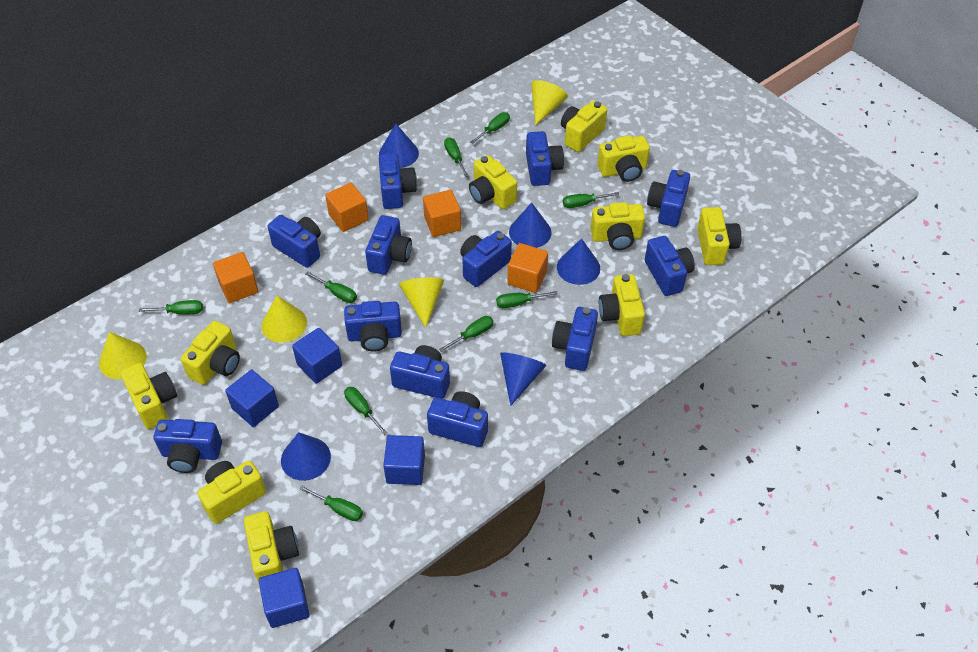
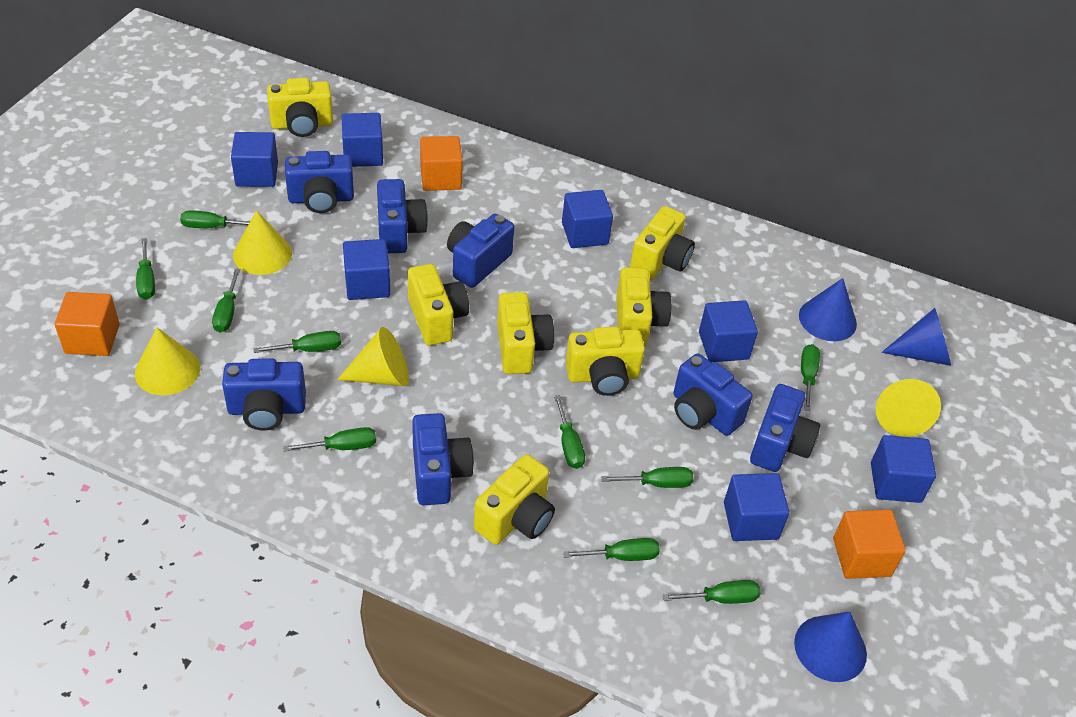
blue camera: [153,419,222,473] [268,215,321,268] [344,301,402,351] [365,215,412,275] [379,153,417,209] [390,345,450,399] [427,391,488,447] [460,231,512,287] [526,131,564,186] [552,307,598,371] [645,236,695,296] [647,170,690,227] = 12 -> [222,358,306,431] [285,151,354,213] [377,179,428,253] [412,413,474,505] [447,214,514,288] [674,353,753,436] [750,384,820,472] = 7
blue cone: [281,432,331,481] [379,124,419,168] [500,352,546,406] [509,203,551,248] [557,238,600,285] = 5 -> [794,611,867,682] [799,278,857,341] [882,308,951,366] = 3
blue cube: [225,369,279,427] [258,568,310,628] [292,328,342,384] [383,435,425,485] = 4 -> [231,132,278,187] [341,113,383,167] [343,239,390,300] [562,190,613,248] [699,300,758,362] [724,473,789,541] [871,435,936,503] = 7
green screwdriver: [139,300,203,315] [299,485,363,521] [306,272,357,303] [344,387,388,435] [439,316,494,352] [444,137,469,177] [470,112,510,144] [496,291,558,308] [563,192,619,208] = 9 -> [136,238,155,299] [180,210,250,228] [212,269,240,333] [253,331,341,353] [283,427,376,452] [554,395,585,469] [563,538,660,561] [601,467,693,488] [662,580,761,604] [801,344,820,411] = 10
orange cube: [213,252,259,303] [325,183,369,232] [423,190,461,237] [507,243,548,293] = 4 -> [55,292,120,356] [420,136,463,191] [833,509,906,579] = 3
yellow camera: [120,363,177,429] [181,321,240,385] [197,461,266,524] [244,511,299,583] [469,155,517,209] [561,101,607,152] [590,202,645,250] [597,135,650,182] [599,274,645,336] [697,207,741,265] = 10 -> [267,78,333,137] [408,264,469,346] [474,454,555,545] [497,292,554,374] [566,327,645,396] [616,267,672,346] [630,206,695,280] = 7

